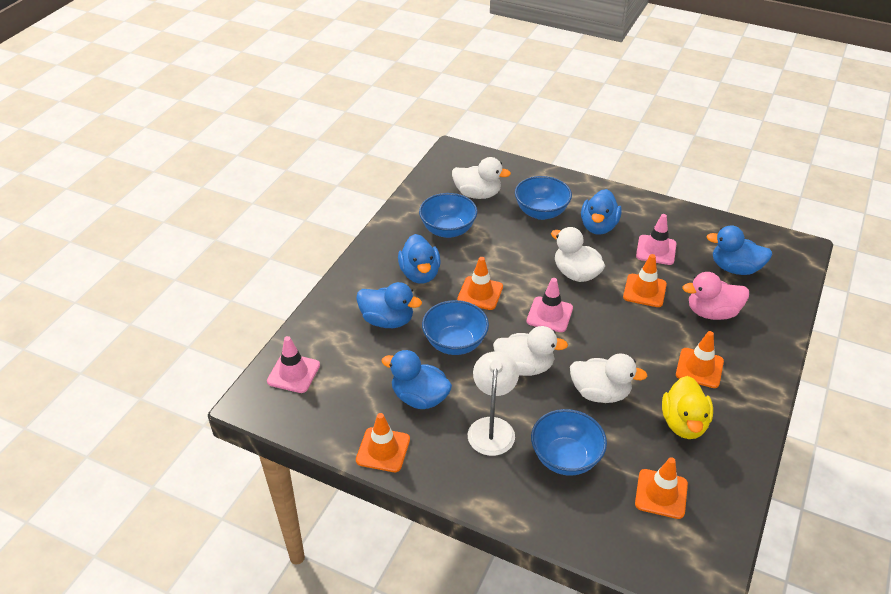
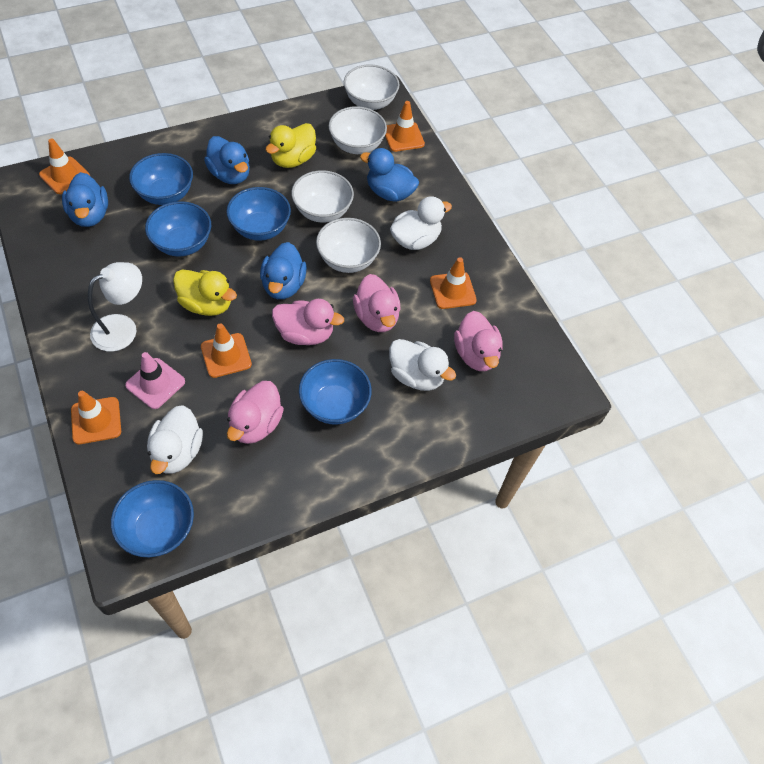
blue bowl: [419,193,477,238] [422,300,489,355] [515,176,572,220] [531,409,607,476] = 4 -> [111,480,194,557] [129,153,193,205] [145,201,211,257] [226,187,291,241] [299,359,372,425] = 5
blue duck: [356,282,422,328] [381,350,452,409] [398,234,441,284] [581,189,622,235] [706,225,772,275] = 5 -> [62,172,108,227] [204,136,250,184] [260,242,307,299] [360,148,419,202] = 4
pink duck: [682,272,749,320] = 1 -> [227,381,284,444] [272,299,344,345] [353,274,401,332] [454,311,503,371] = 4
pink traffic cone: [267,336,320,393] [527,278,573,332] [636,214,677,265] = 3 -> [125,352,185,409] = 1
white bowl: none = 0 -> [291,170,354,223] [316,218,381,273] [329,106,387,154] [344,64,399,110] = 4
white duck: [452,157,511,199] [493,326,568,376] [551,227,605,282] [570,353,647,403] = 4 -> [147,405,203,474] [389,339,456,391] [390,196,452,250] = 3
yellow duck: [662,376,713,439] = 1 -> [173,270,237,316] [266,123,316,168] = 2

